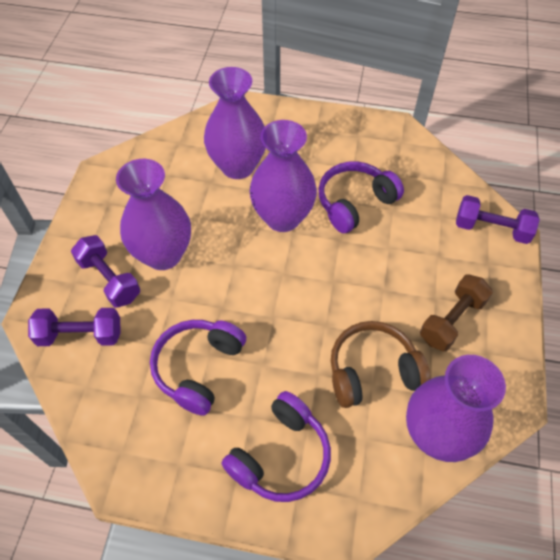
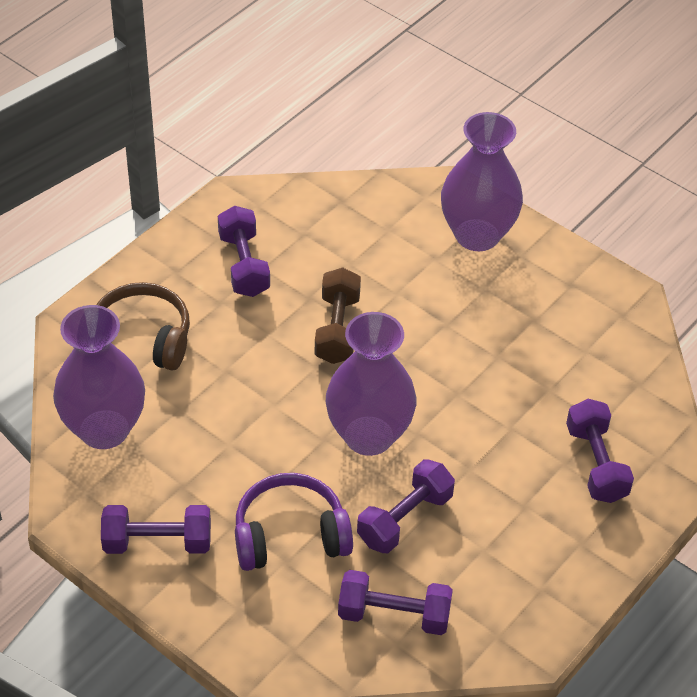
purple dumbbell: [28,308,120,346] [71,235,140,308] [456,195,540,244] = 3 -> [101,505,211,554] [218,206,270,297] [338,570,453,635] [357,459,455,553] [566,399,634,503] = 5
purple headphones: [150,320,246,416] [221,391,331,502] [318,162,404,233] = 3 -> [235,473,353,571] = 1
purple vase: [116,159,191,270] [204,67,266,179] [250,120,317,232] [406,355,506,462] = 4 -> [53,305,145,449] [326,312,416,456] [441,112,523,251] = 3

